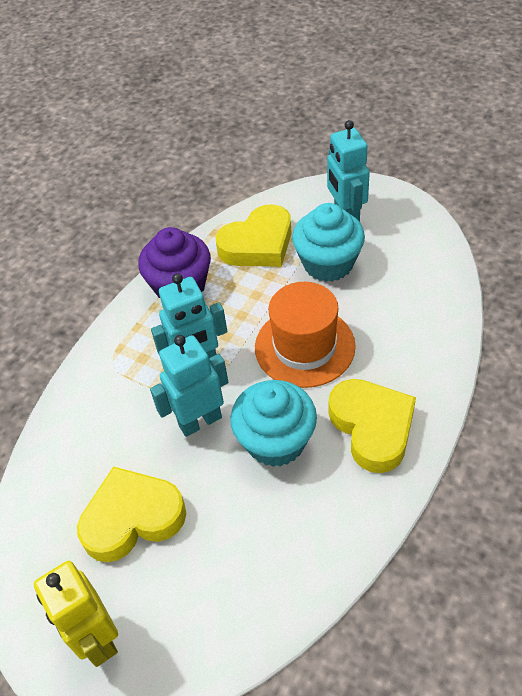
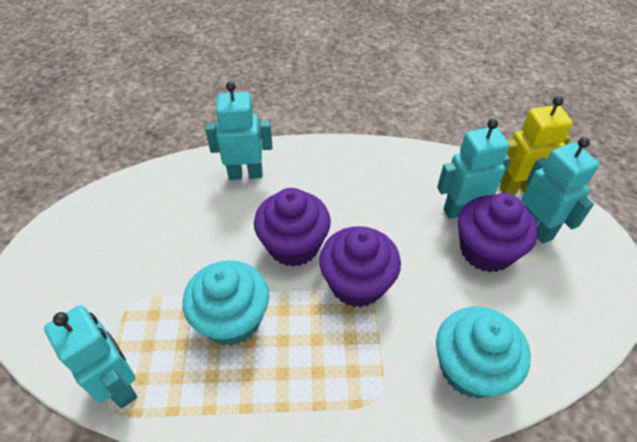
orange hat: [255,282,356,388] = 1 -> none = 0
purple cupcake: [138,227,211,298] = 1 -> [254,188,331,267] [319,226,401,307] [458,193,538,272] = 3
turquoise robot: [150,335,228,437] [151,273,227,362] [327,120,370,222] = 3 -> [44,305,137,409] [205,82,272,180] [437,119,511,219] [522,137,599,244] = 4
yellow heart: [77,466,186,562] [216,204,292,267] [329,379,416,473] = 3 -> none = 0

